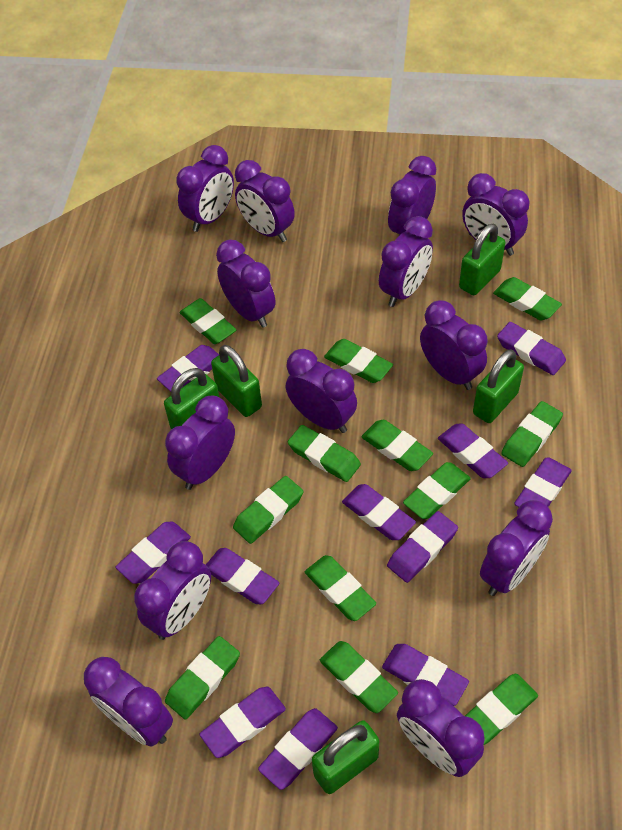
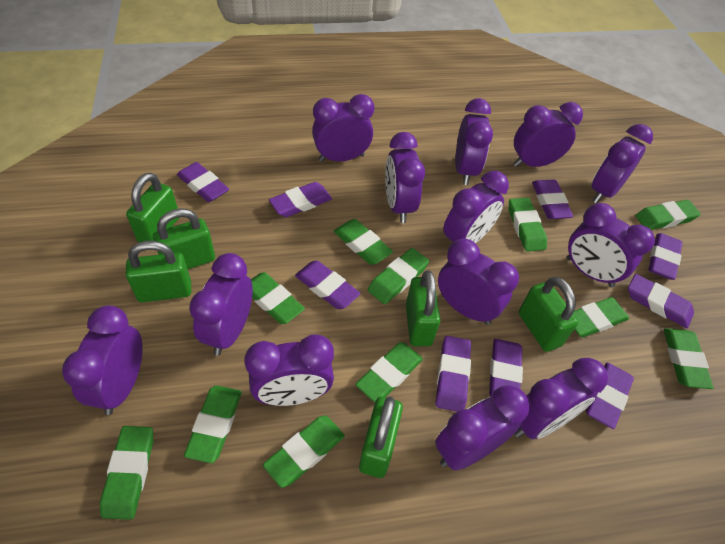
green eraser: [165,636,240,720] [179,298,236,344] [233,476,304,544] [288,425,361,482] [305,555,376,621] [320,641,398,713] [324,339,393,383] [361,420,433,471] [403,462,471,519] [465,674,538,745] [493,277,562,320] [501,401,563,467] = 12 -> [100,426,153,520] [184,386,242,463] [251,272,305,324] [263,416,345,488] [334,219,393,265] [356,342,423,402] [368,248,429,304] [509,198,547,252] [573,297,629,338] [636,200,701,230] [664,328,713,389] = 11
green padlock: [164,368,219,429] [211,345,262,417] [312,720,379,794] [459,224,505,295] [473,350,524,423] = 5 -> [126,173,179,242] [126,241,191,302] [153,208,215,269] [359,396,403,478] [406,270,440,346] [519,277,578,352] = 6
purple eraser: [115,521,191,584] [157,345,219,392] [200,687,286,758] [206,548,279,604] [258,708,338,790] [342,484,416,540] [382,644,469,706] [387,511,458,583] [438,423,508,478] [497,322,566,375] [514,457,572,507] = 11 -> [177,162,229,202] [269,182,332,217] [295,260,360,309] [436,336,471,412] [489,339,523,397] [532,180,573,219] [586,363,634,429] [628,274,694,328] [648,233,683,280] = 9

